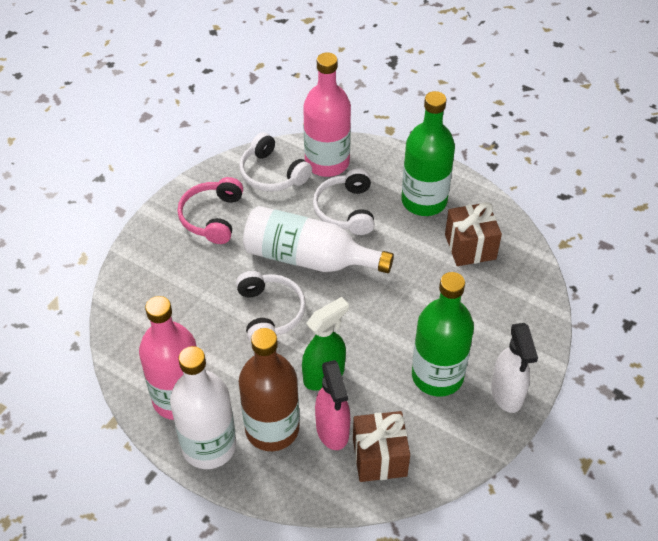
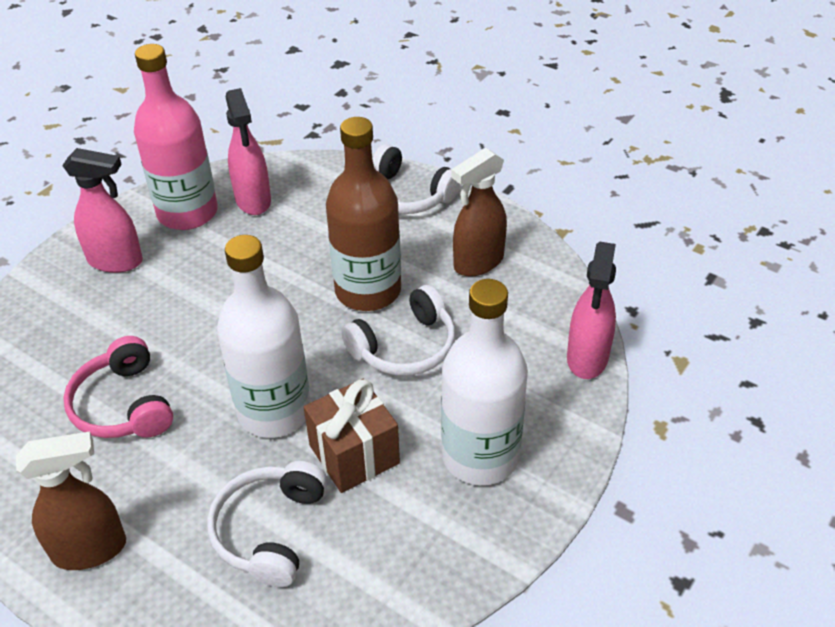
brown gift: [353,411,410,482] [445,202,502,266] = 2 -> [304,379,400,493] = 1
brown spray bottle: none = 0 -> [16,431,126,570] [451,148,507,277] = 2
green bottle: [401,91,455,216] [412,272,474,397] = 2 -> none = 0
green spray bottle: [302,297,349,391] = 1 -> none = 0
pink bottle: [139,296,197,420] [303,52,351,177] = 2 -> [134,44,218,230] = 1
pink spray bottle: [315,360,350,450] = 1 -> [62,148,143,273] [226,88,271,215] [567,242,616,379] = 3
white spray bottle: [491,323,538,413] = 1 -> none = 0

